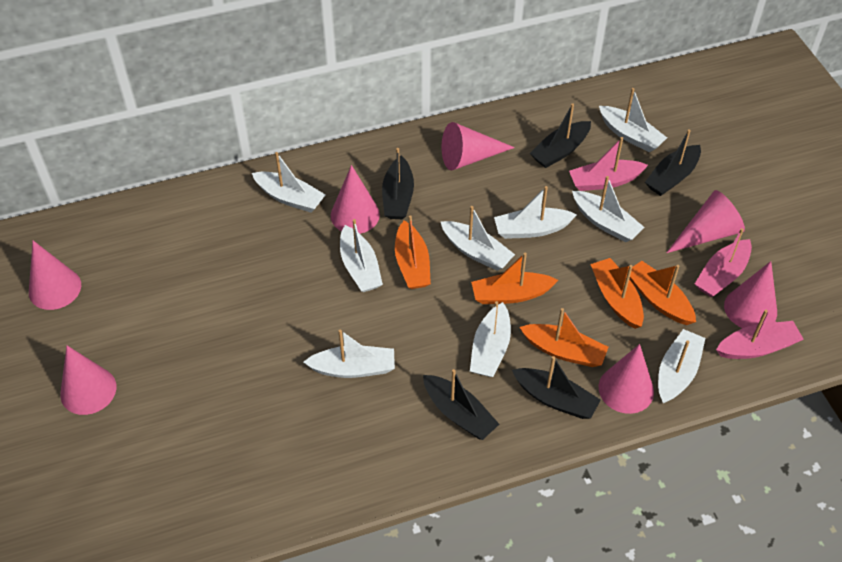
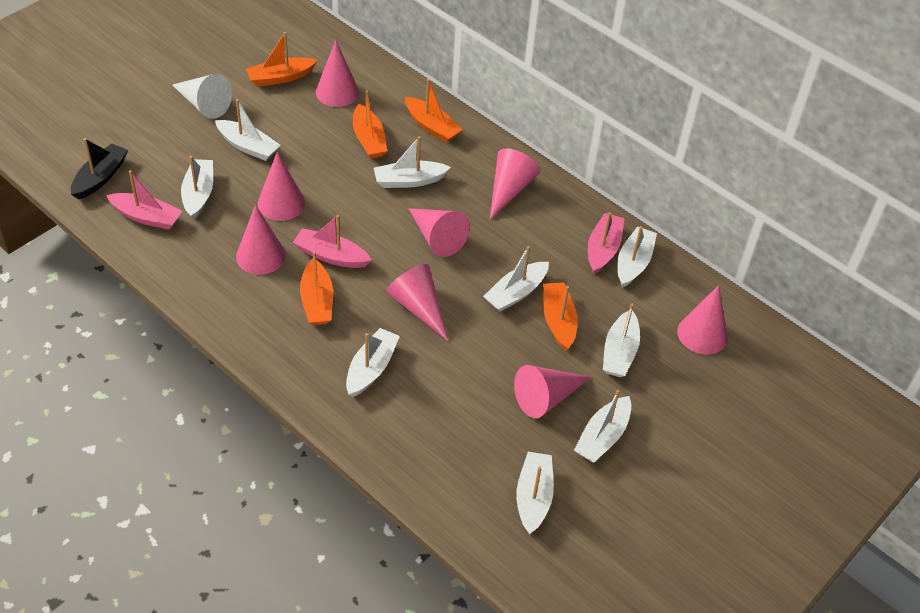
black boat: [382,148,414,219] [423,369,499,440] [512,356,601,419] [530,103,591,168] [645,129,701,196] = 5 -> [71,138,128,199] = 1
pink cone: [29,241,81,310] [60,345,116,415] [331,165,380,234] [442,122,515,171] [599,344,654,414] [666,190,745,253] [724,261,777,328] = 7 -> [236,205,286,275] [258,152,305,221] [316,41,359,107] [386,264,448,341] [408,208,470,257] [490,148,540,220] [514,365,591,418] [677,285,728,355] = 8
white cone: none = 0 -> [172,74,232,119] = 1

